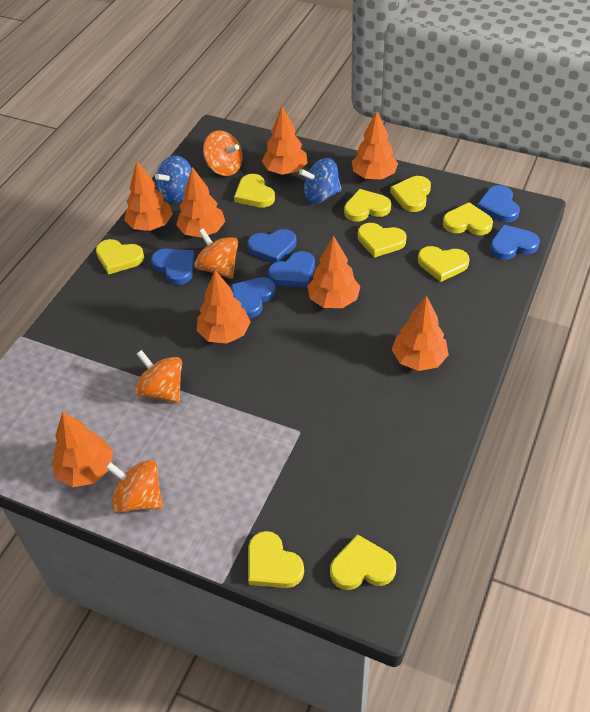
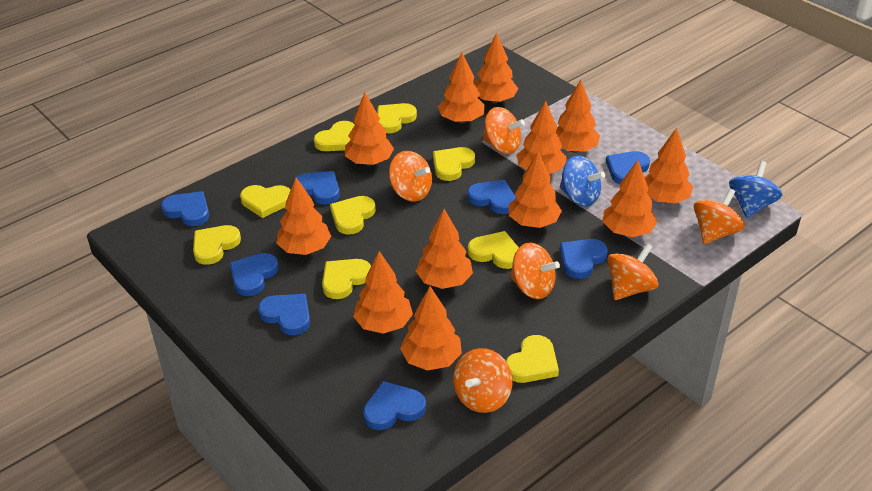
blue heart: [151,249,194,285] [231,277,276,318] [247,229,296,263] [268,251,315,287] [477,185,520,222] [490,224,540,260] = 6 -> [161,191,209,226] [230,253,279,296] [258,294,310,335] [293,171,340,204] [363,381,426,430] [467,180,516,214] [560,239,608,279] [606,151,650,184] = 8
orange spinning top: [105,460,163,513] [135,350,182,403] [194,228,238,279] [203,130,243,176] = 4 -> [389,151,432,201] [453,348,513,413] [482,107,525,154] [510,243,560,299] [608,244,658,300] [694,189,744,244] = 6
orange tree: [52,411,113,487] [124,162,173,231] [176,167,225,237] [197,270,251,344] [262,107,307,175] [308,236,361,308] [352,111,398,179] [392,296,449,371] = 8 -> [276,178,331,255] [345,93,394,165] [353,251,413,334] [400,286,462,371] [416,209,473,289] [438,53,485,123] [474,33,518,104] [509,151,562,228] [517,101,567,174] [556,80,600,153] [603,160,657,237] [645,128,693,204] = 12

